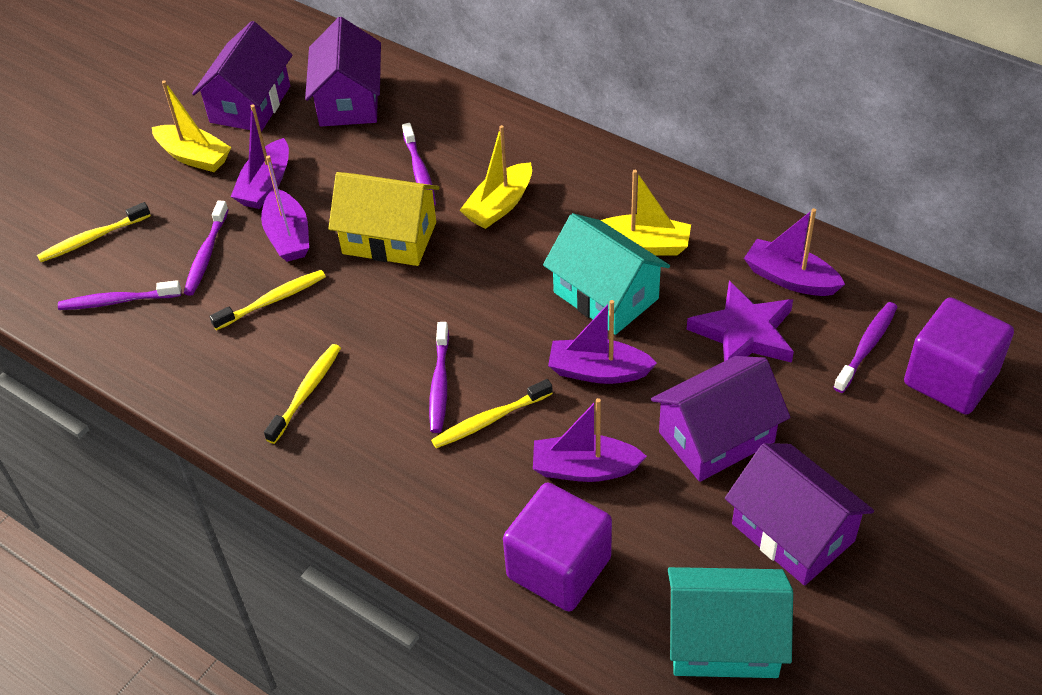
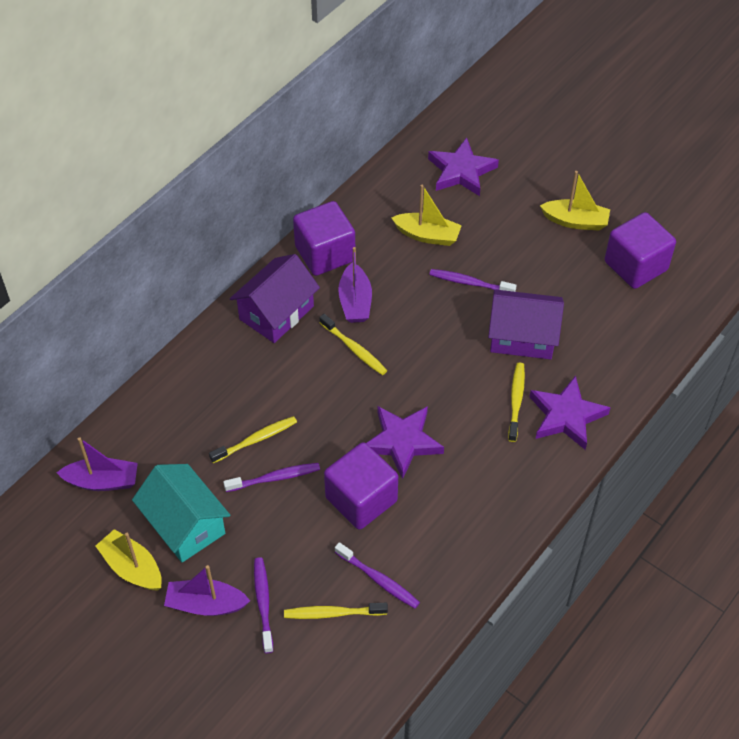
purple boat: [231,105,289,209] [261,155,309,262] [533,398,647,482] [548,300,657,384] [744,208,845,296] = 5 -> [57,437,138,491] [164,565,250,616] [338,247,372,323] = 3
purple cube: [503,483,612,612] [904,297,1014,415] = 2 -> [293,201,355,276] [324,442,398,530] [605,212,676,289] = 3
purple house: [192,21,292,132] [305,17,381,127] [651,356,790,482] [725,443,874,586] = 4 -> [230,254,320,343] [488,289,564,359] = 2
purple star: [687,281,794,363] = 1 -> [366,406,444,479] [428,138,499,196] [529,376,610,450] = 3
purple toothbrush: [58,280,181,310] [184,200,229,296] [402,123,436,206] [429,322,449,433] [833,302,897,393] = 5 -> [223,463,320,492] [254,557,273,653] [335,542,420,609] [429,269,517,292] = 4
turquoise house: [543,213,670,335] [668,567,793,678] = 2 -> [132,464,230,562] = 1
yellow house: [328,172,439,266] = 1 -> none = 0

